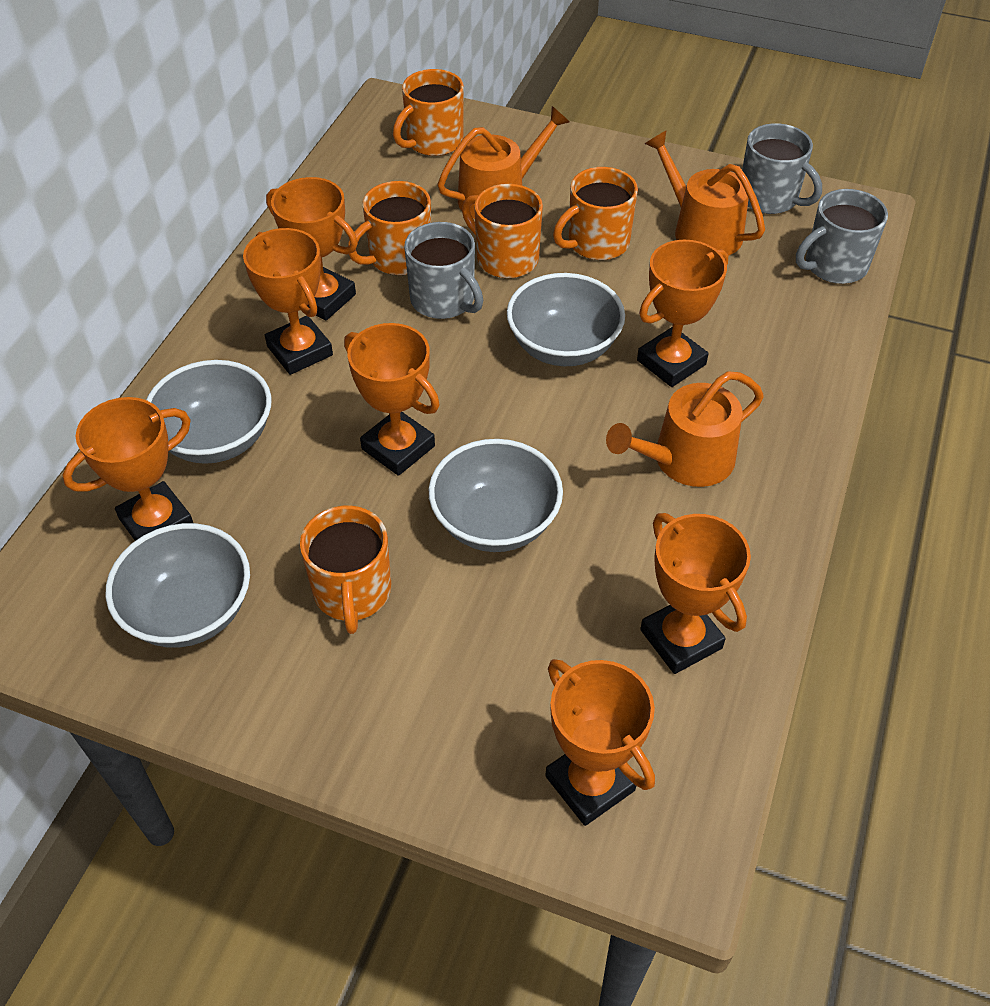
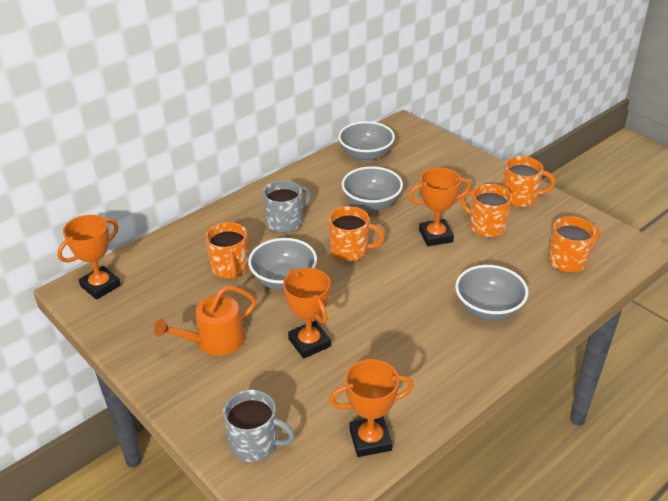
grey mug: [404,222,483,319] [742,123,822,214] [796,189,888,284] = 3 -> [223,390,295,462] [263,180,311,233] = 2
orange trophy: [63,397,193,541] [243,228,333,375] [266,177,358,320] [344,323,440,476] [545,659,655,826] [637,240,728,387] [640,513,751,674] = 7 -> [57,215,121,300] [283,268,331,358] [329,359,414,457] [408,168,471,246] = 4
orange watering can: [438,106,570,219] [606,371,764,487] [645,131,765,256] = 3 -> [154,286,256,356] = 1

